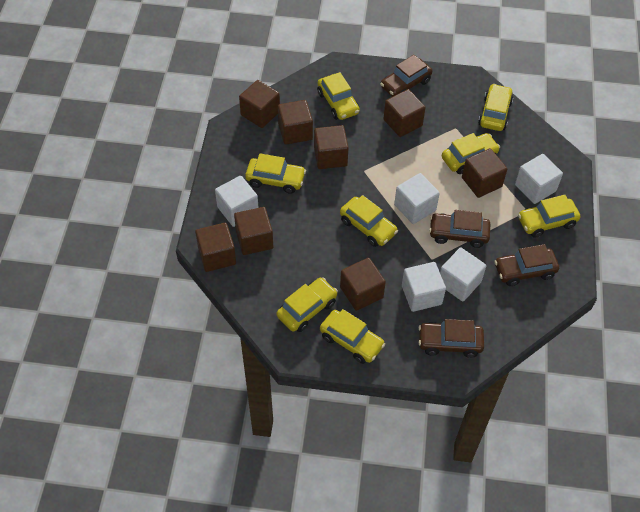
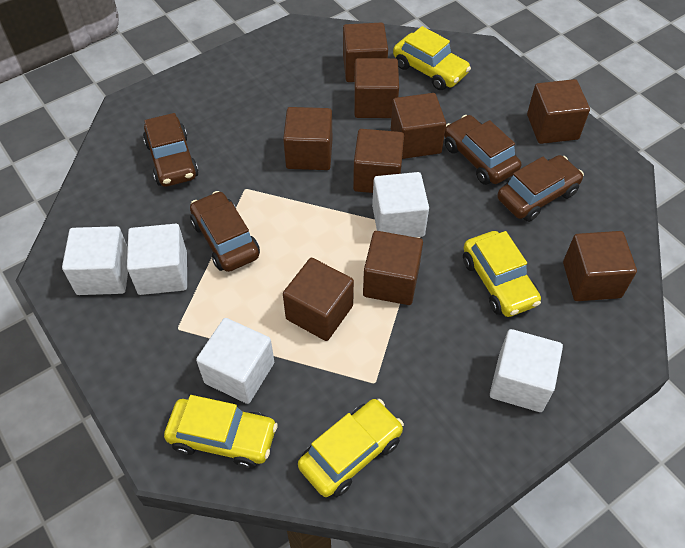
brown cube: [195,223,236,272] [234,207,273,255] [239,80,280,128] [278,100,313,145] [314,125,349,169] [340,258,386,311] [384,89,426,137] [462,148,507,198] = 8 -> [283,107,332,170] [283,258,354,341] [343,23,388,82] [353,129,404,193] [354,58,399,118] [363,231,423,305] [391,93,446,159] [527,79,590,144] [563,231,637,301] = 9
yellow car: [245,153,306,194] [277,277,338,332] [317,72,360,120] [320,309,385,364] [340,195,398,247] [442,133,500,174] [478,84,513,131] [518,195,580,237] = 8 -> [164,395,278,469] [298,399,404,497] [393,26,471,90] [463,231,541,317] = 4

